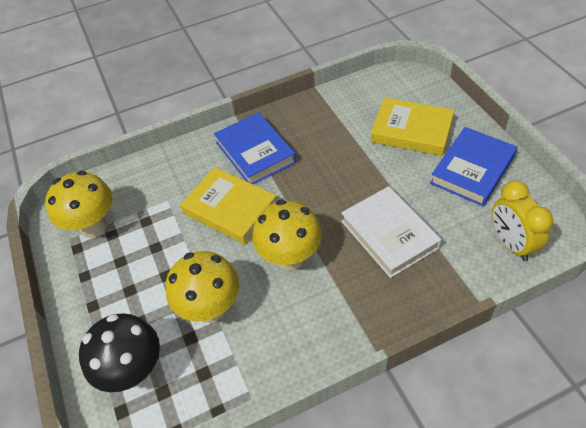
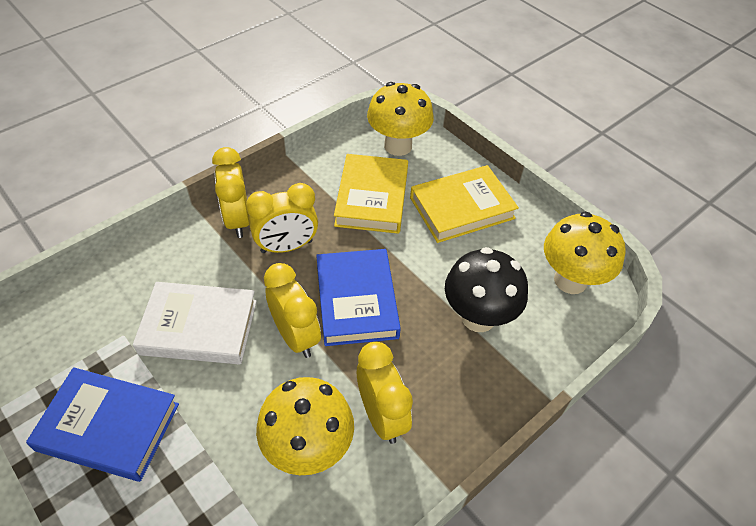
yellow clock: [492,180,553,261] = 1 -> [212,147,250,238] [246,183,318,253] [264,263,321,358] [357,342,413,444] = 4

